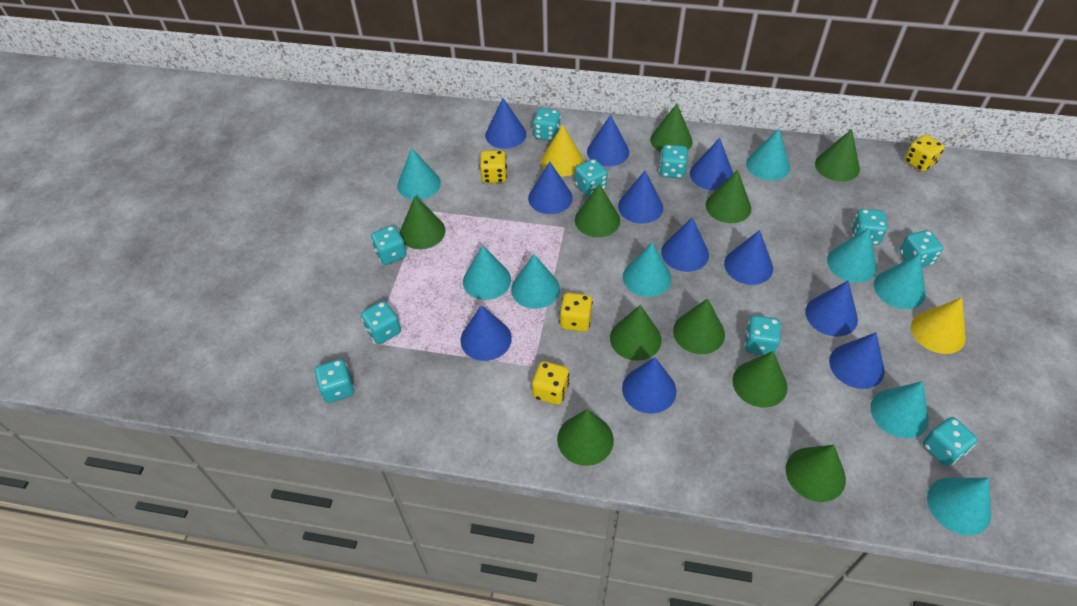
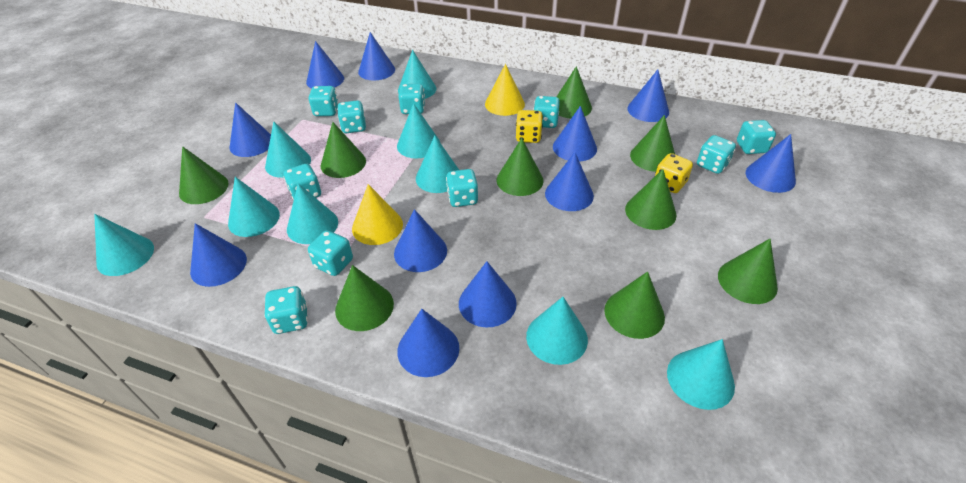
green cone: [400,196,446,249] [557,409,614,466] [575,184,620,237] [610,305,662,361] [650,104,693,152] [673,298,725,354] [706,170,751,223] [732,351,788,408] [786,445,846,502] [815,129,860,182] = 10 -> [179,146,229,204] [321,122,366,178] [335,265,394,331] [497,138,543,196] [557,66,592,118] [604,271,665,339] [625,169,677,230] [630,115,675,172] [718,239,778,304] = 9
yellow dice: [480,150,507,183] [532,361,569,405] [560,293,593,332] [904,135,944,172] = 4 -> [516,110,543,143] [655,153,693,193] = 2

